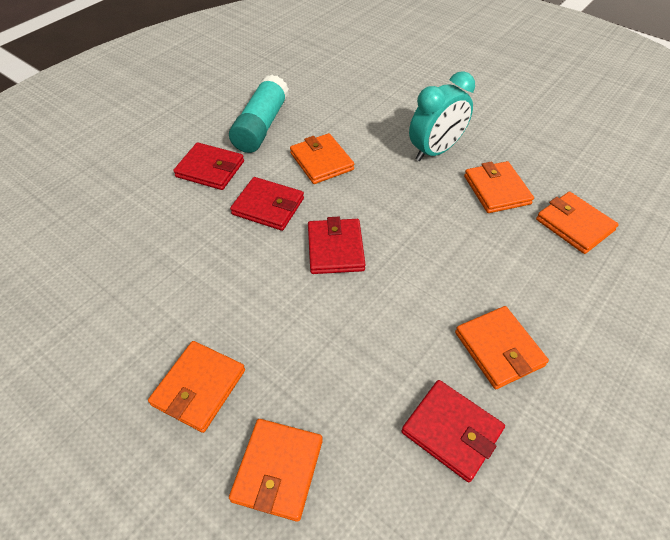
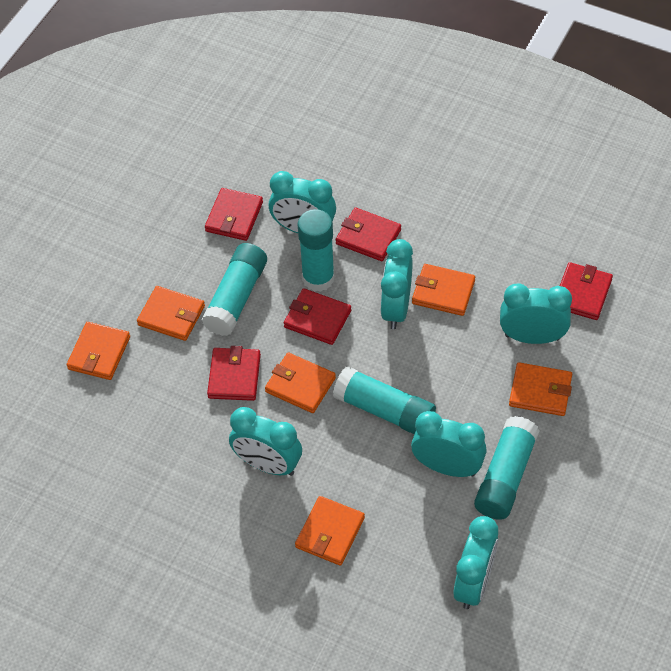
red wallet: [173,142,244,190] [230,177,304,231] [308,217,366,274] [401,380,505,482] = 4 -> [205,188,263,241] [207,346,261,401] [284,288,351,345] [336,208,401,261] [560,262,613,320] = 5
turquoise clock: [409,71,475,161] = 1 -> [229,407,302,476] [269,171,336,233] [380,239,413,329] [411,411,487,477] [453,516,498,609] [500,283,572,344] = 6
turquoise glue stick: [229,75,289,153] = 1 -> [202,243,267,336] [298,209,335,292] [333,366,436,434] [474,416,540,520] = 4

